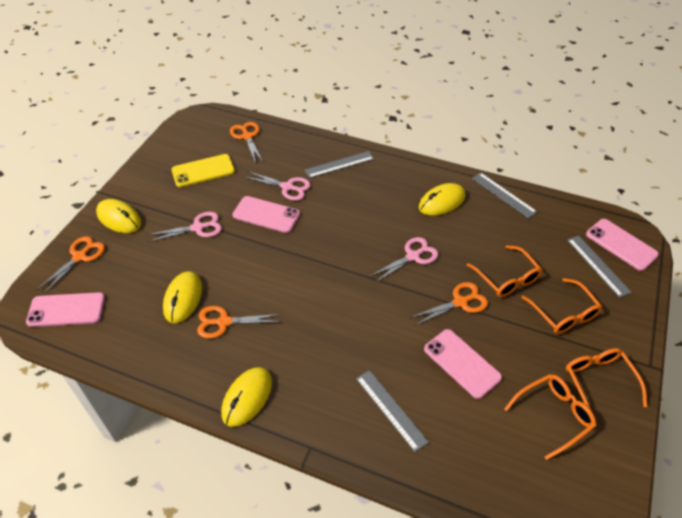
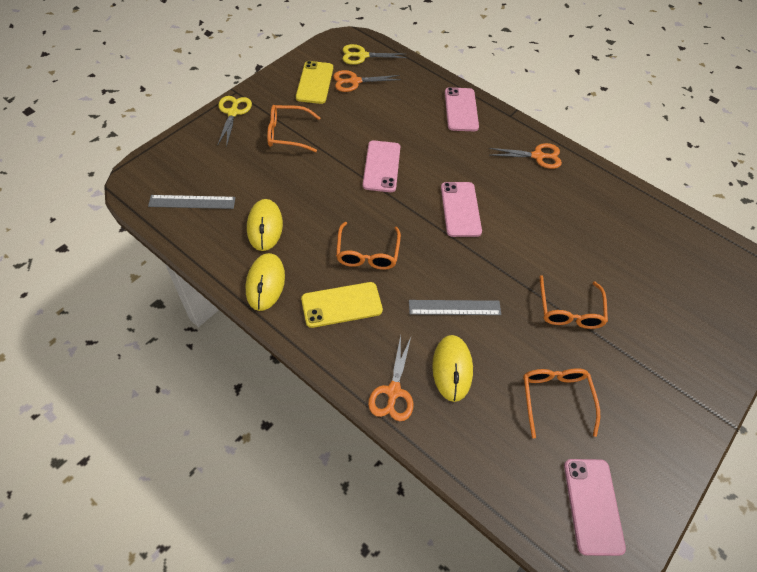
grey ruler: [305,151,374,178] [356,370,429,452] [472,173,537,218] [567,235,632,298] = 4 -> [148,195,235,209] [409,300,501,315] = 2
orange scissors: [36,236,105,295] [197,306,281,339] [230,122,263,164] [410,282,488,325] = 4 -> [333,70,401,92] [368,336,414,421] [489,143,562,169] = 3
pink scissors: [147,212,222,242] [244,171,311,201] [369,237,438,283] = 3 -> none = 0
yellow mouse: [96,199,141,233] [163,271,202,323] [221,367,272,427] [419,183,465,216] = 4 -> [246,253,285,311] [247,199,283,251] [432,335,473,402] = 3
yellow phone: [171,154,235,187] = 1 -> [296,61,333,104] [301,282,383,328] = 2
yellow scissors: none = 0 -> [218,96,252,147] [343,44,407,65] = 2

